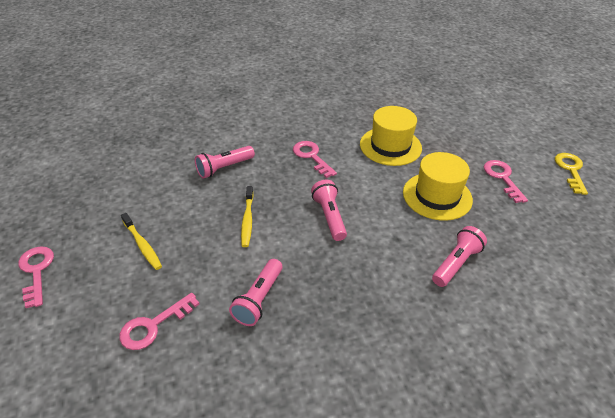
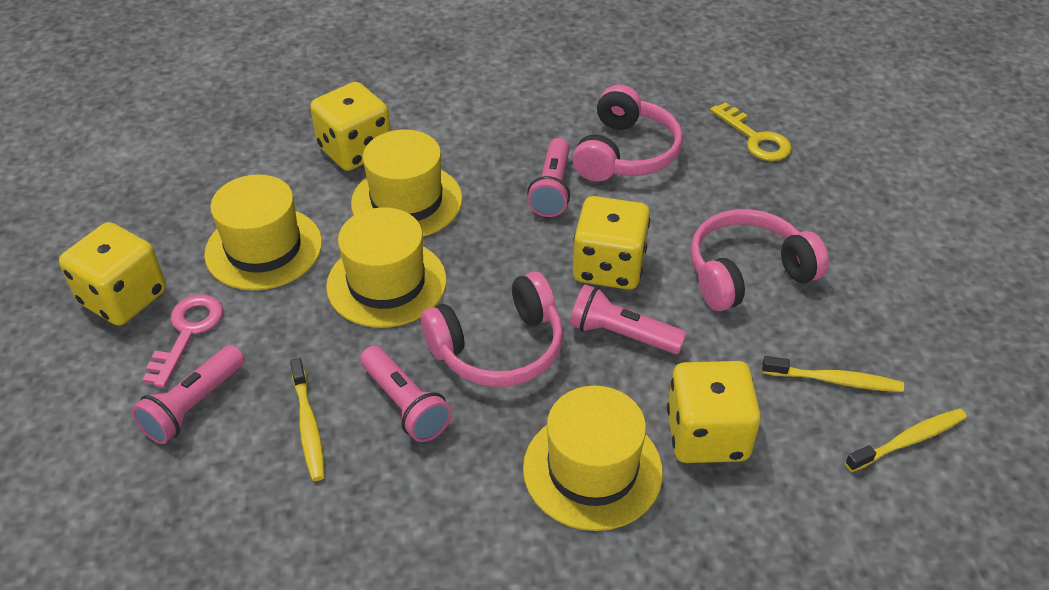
pink headphones: none = 0 -> [421,272,563,387] [572,85,683,182] [690,209,829,311] = 3
pink key: [18,247,54,308] [119,293,200,350] [293,141,337,178] [484,160,528,203] = 4 -> [142,295,223,388] = 1
yellow dice: none = 0 -> [59,222,166,326] [310,82,391,171] [573,196,650,290] [667,361,761,463] = 4
yellow hat: [360,106,422,166] [403,152,473,221] = 2 -> [204,174,322,290] [326,207,446,328] [351,130,462,237] [523,386,663,531] = 4
yellow toothbrush: [121,213,162,270] [241,186,253,247] = 2 -> [290,358,325,481] [762,356,904,392] [845,408,967,472] = 3

